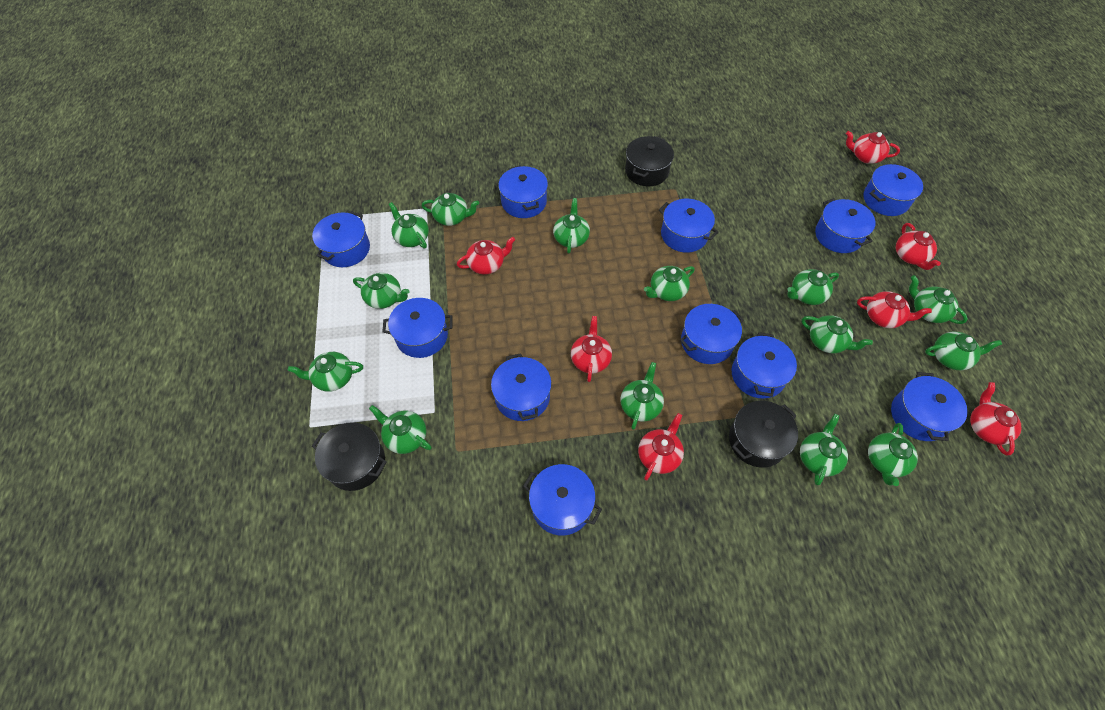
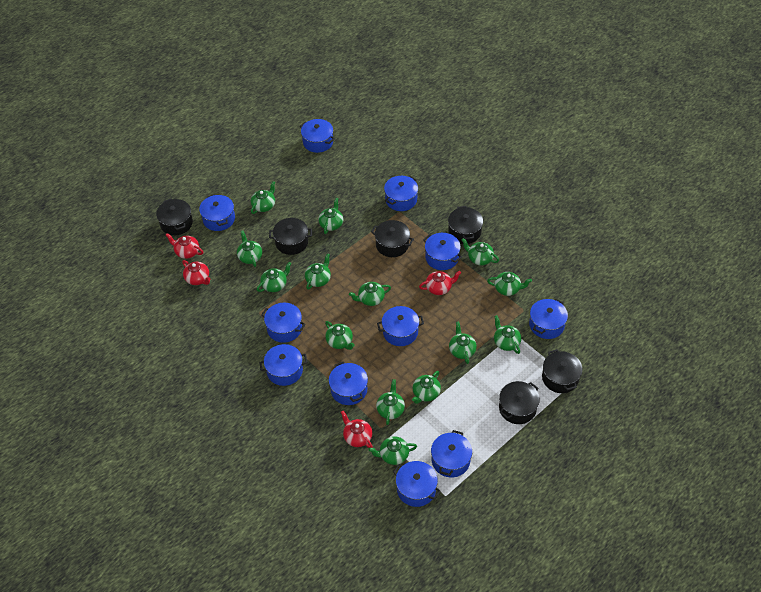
black pot: [312,422,387,491] [625,136,674,186] [729,401,798,468] = 3 -> [156,198,193,235] [269,218,312,255] [371,220,414,257] [448,206,483,244] [499,381,540,424] [542,349,582,393] = 6
red teapot: [457,237,515,275] [571,316,612,382] [638,413,684,480] [846,131,900,164] [857,291,932,328] [896,223,941,270] [970,382,1021,456] = 7 -> [166,233,203,259] [182,260,211,285] [341,411,373,448] [419,271,461,295] = 4

